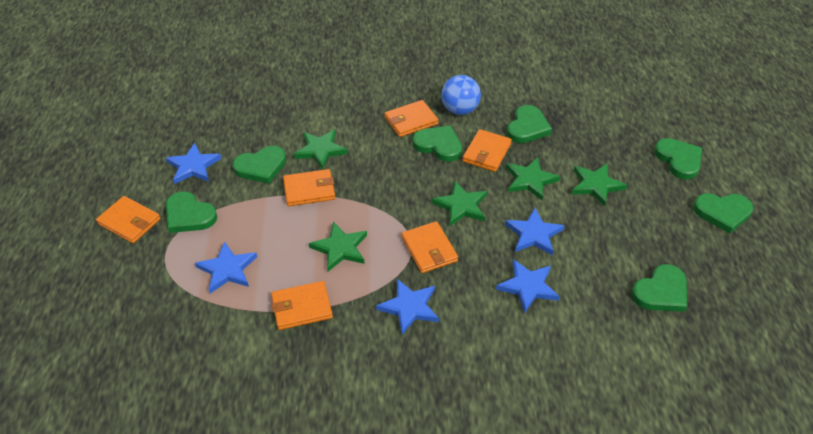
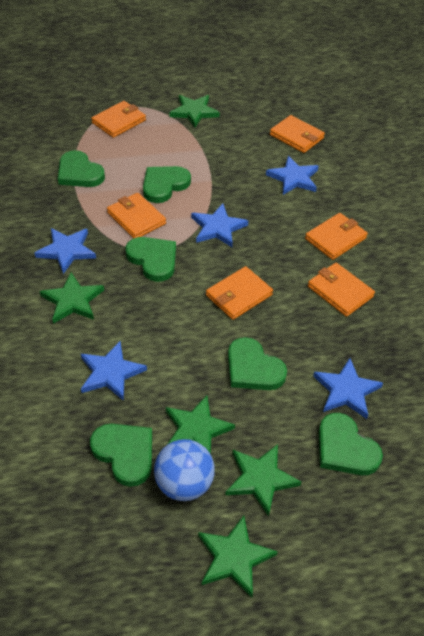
green heart: [166,192,217,233] [232,146,286,184] [413,126,462,162] [507,105,552,143] [631,264,688,312] [654,138,702,180] [693,193,753,233] = 7 -> [58,150,105,187] [90,424,152,487] [126,237,176,282] [143,166,191,203] [228,337,287,390] [319,413,383,475] = 6

